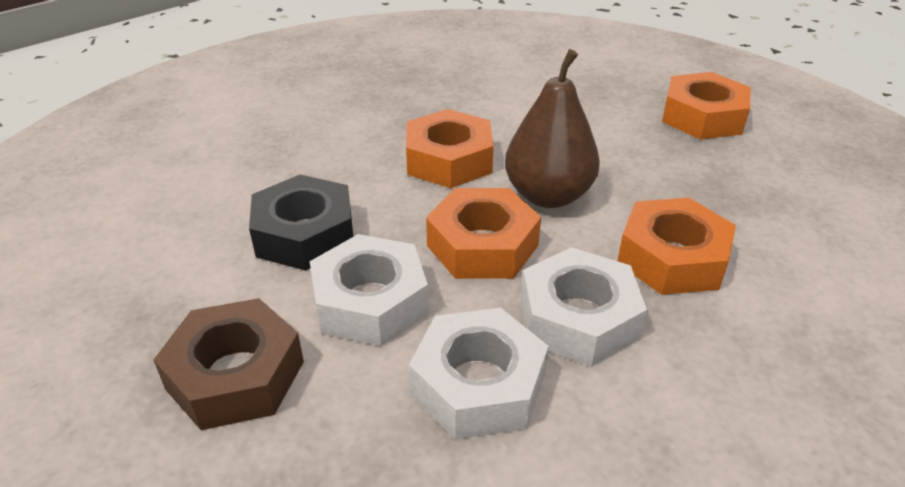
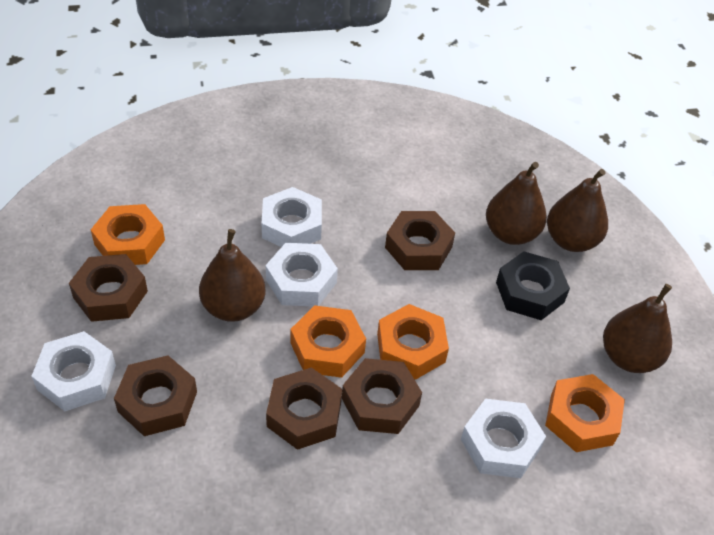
brown nut: [154,298,304,430] = 1 -> [69,254,148,322] [114,355,197,436] [266,367,342,450] [342,358,422,434] [385,211,455,270] = 5
brown pear: [505,49,600,208] = 1 -> [199,229,266,322] [486,162,547,245] [547,169,608,252] [603,284,672,373] = 4
white nut: [310,234,429,346] [409,308,549,439] [521,247,647,367] = 3 -> [31,331,116,411] [262,187,322,247] [266,243,338,306] [461,399,546,478] = 4

